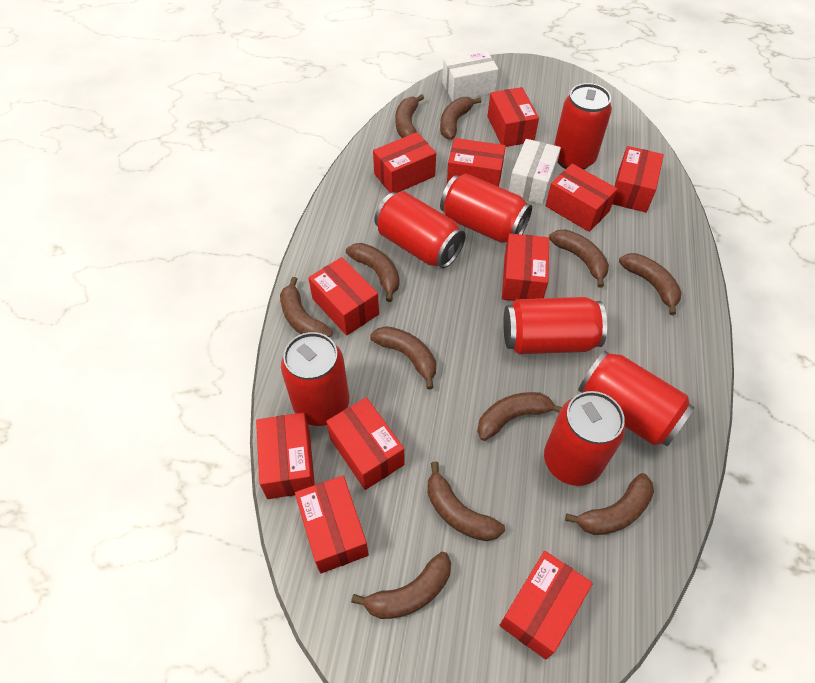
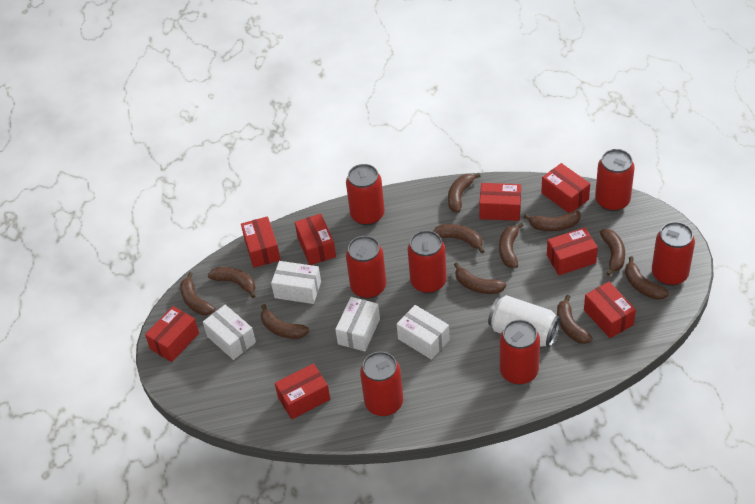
red box: [256,413,315,499] [295,476,369,574] [308,257,379,336] [326,397,404,490] [373,132,436,193] [447,138,506,187] [487,87,539,147] [499,551,593,660] [502,233,549,301] [545,164,617,232] [612,146,664,212] = 11 -> [145,306,199,362] [241,216,281,268] [275,364,330,419] [295,214,336,265] [479,183,521,221] [541,163,590,213] [547,227,598,275] [584,282,636,338] = 8
white box: [442,50,499,102] [509,139,561,205] = 2 -> [203,305,256,360] [271,261,321,304] [335,297,380,351] [397,305,450,360] = 4
white can: none = 0 -> [488,295,561,347] = 1

